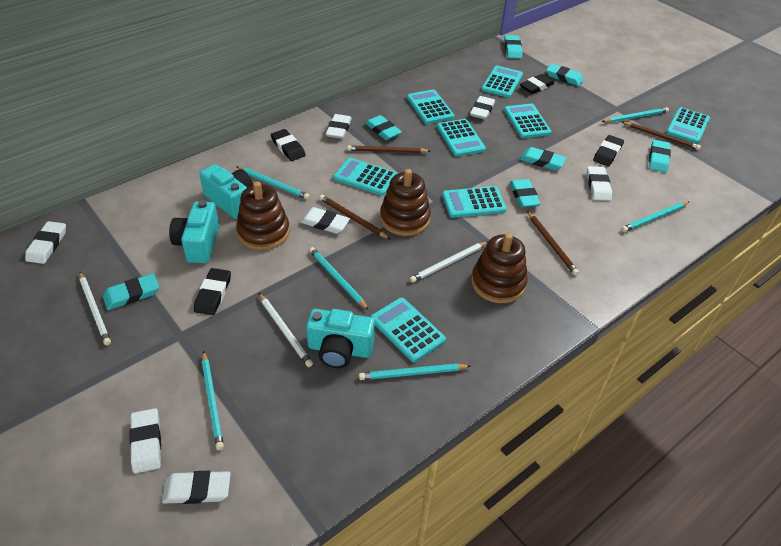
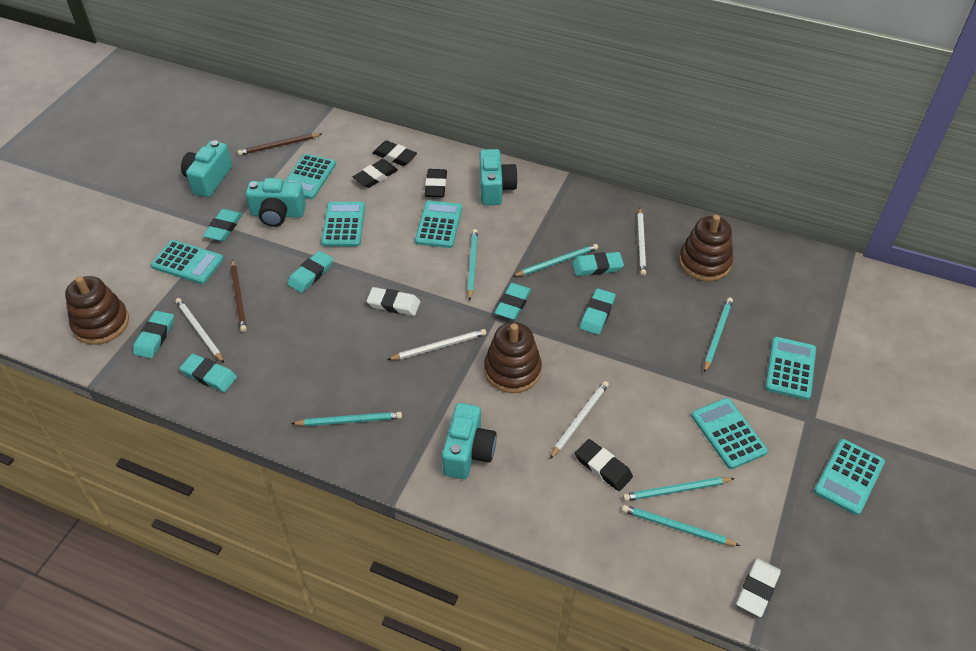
brown pencil: [319,195,390,239] [347,145,430,153] [527,211,579,275] [622,122,701,150] = 4 -> [231,259,247,332] [237,133,321,155] = 2
turquoise calculator: [333,158,398,196] [370,297,446,362] [407,89,454,124] [437,119,486,156] [442,186,507,218] [481,66,523,98] [504,104,552,138] [666,107,710,144] = 8 -> [151,240,224,284] [285,154,336,199] [321,202,365,247] [415,200,462,248] [691,398,768,469] [765,337,816,400] [814,439,885,515] = 7
turquoise camera: [169,200,219,263] [199,164,253,219] [306,309,375,368] = 3 -> [181,140,232,197] [246,178,306,227] [442,403,497,479] [480,149,518,205] = 4
white eraser: [25,221,66,264] [130,408,161,473] [162,471,231,504] [300,207,350,234] [326,114,352,139] [470,96,495,120] [587,166,612,201] = 7 -> [366,287,420,316] [736,558,781,617] = 2
white pencil: [79,272,111,345] [259,293,313,367] [410,241,488,283] = 3 -> [175,298,224,363] [387,329,486,360] [550,381,609,459] [637,208,646,276] = 4

